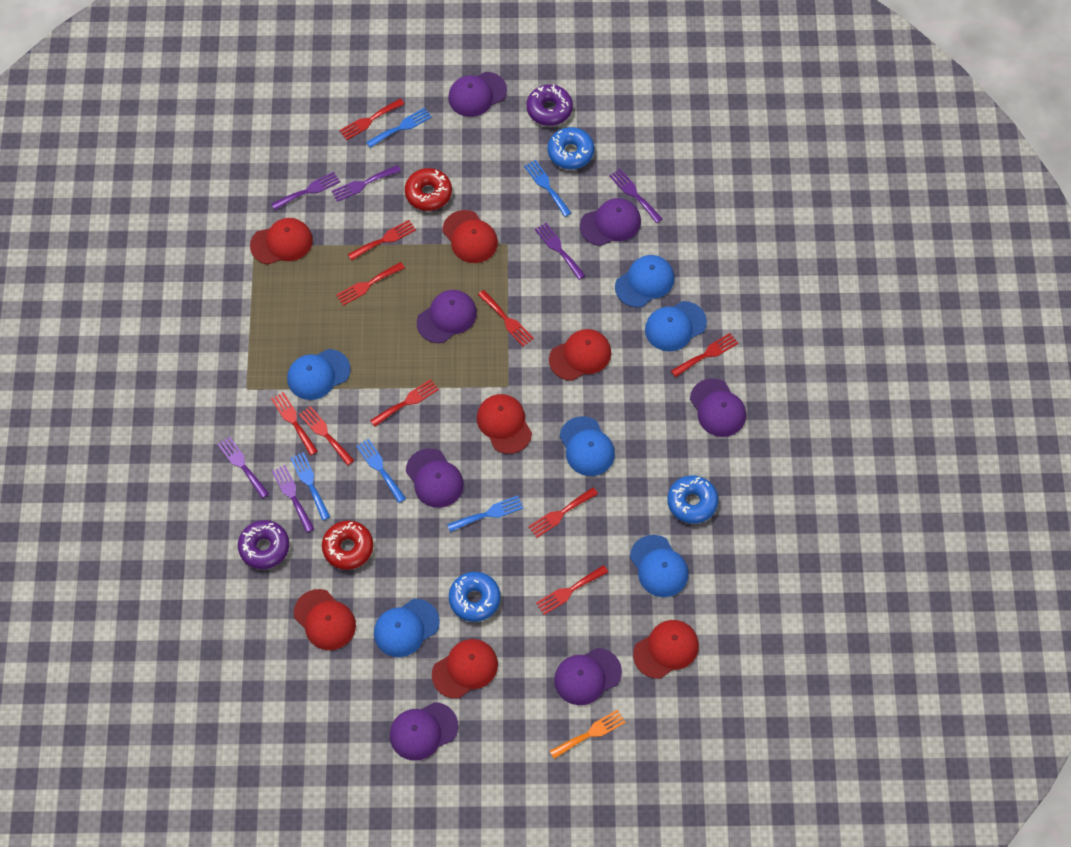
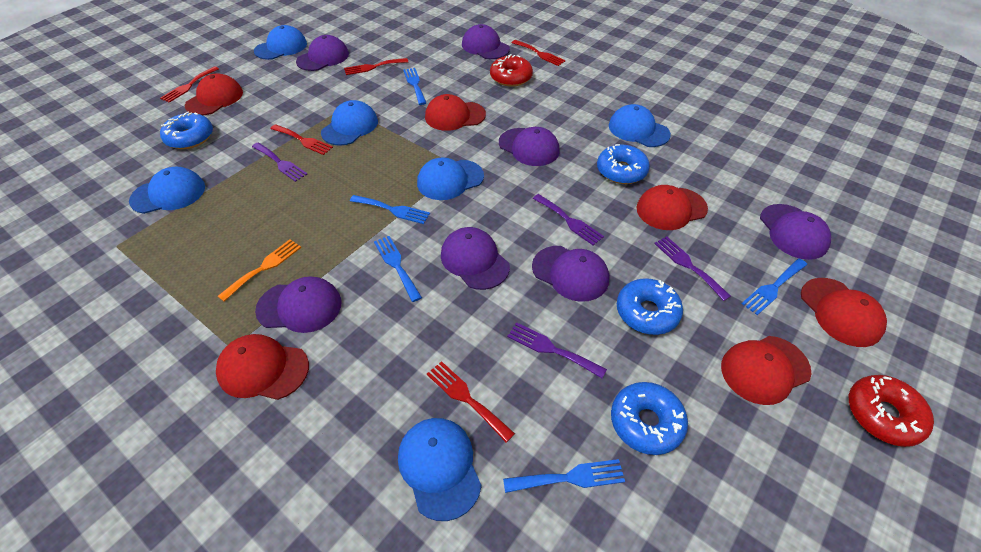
blue donut: [449,572,500,622] [548,127,594,169] [667,475,718,524] = 3 -> [160,111,213,149] [597,144,650,184] [611,382,688,455] [617,278,683,335] = 4
purple donut: [238,520,289,569] [527,84,573,126] = 2 -> none = 0
purple fork: [217,436,269,498] [271,172,340,210] [272,465,314,533] [332,165,401,202] [535,223,586,280] [609,169,663,223] = 6 -> [252,142,308,182] [507,322,607,378] [533,194,604,245] [654,236,731,301] = 4
red cap: [250,218,313,265] [294,589,356,650] [432,639,498,699] [442,210,498,263] [477,394,532,454] [549,329,611,381] [633,620,699,679] = 7 -> [185,73,243,115] [216,334,309,400] [425,94,486,131] [636,185,708,230] [721,336,812,405] [801,278,887,347] = 6
red fork: [271,392,318,456] [299,406,354,466] [336,262,405,306] [339,99,404,140] [347,220,416,261] [370,379,439,427] [478,290,534,347] [528,488,598,538] [536,565,608,615] [671,333,738,377] = 10 -> [160,66,219,103] [270,124,333,155] [344,58,408,75] [427,361,515,443] [512,40,566,66] = 5

